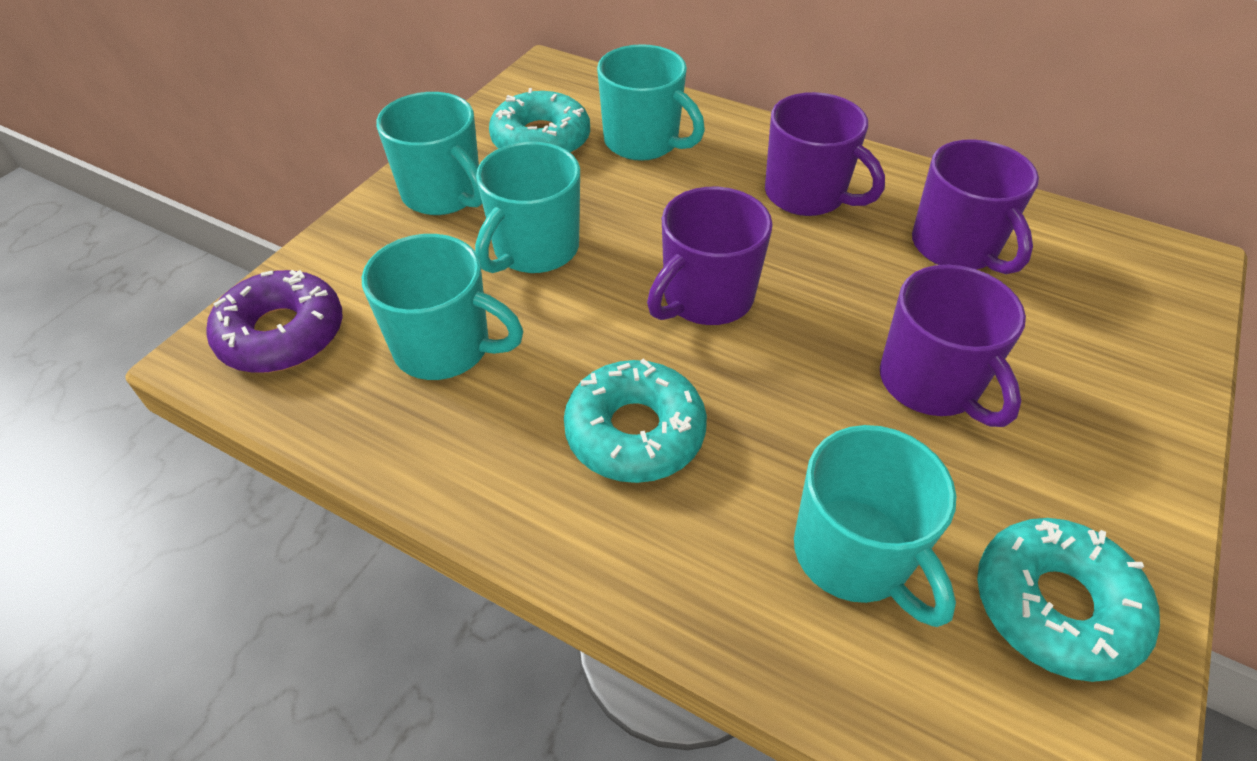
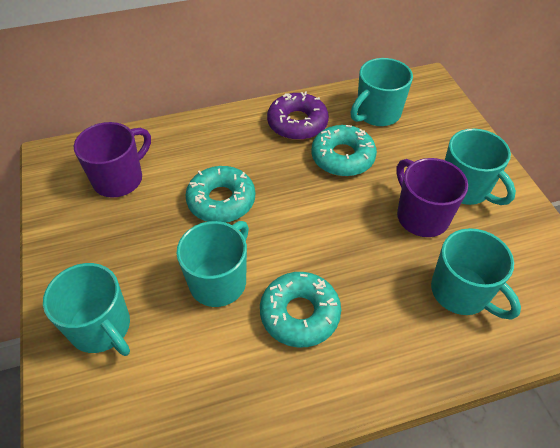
purple mug: [647,187,773,325] [765,92,885,216] [880,265,1026,427] [912,139,1039,274] = 4 -> [74,122,151,198] [396,158,468,237] = 2

